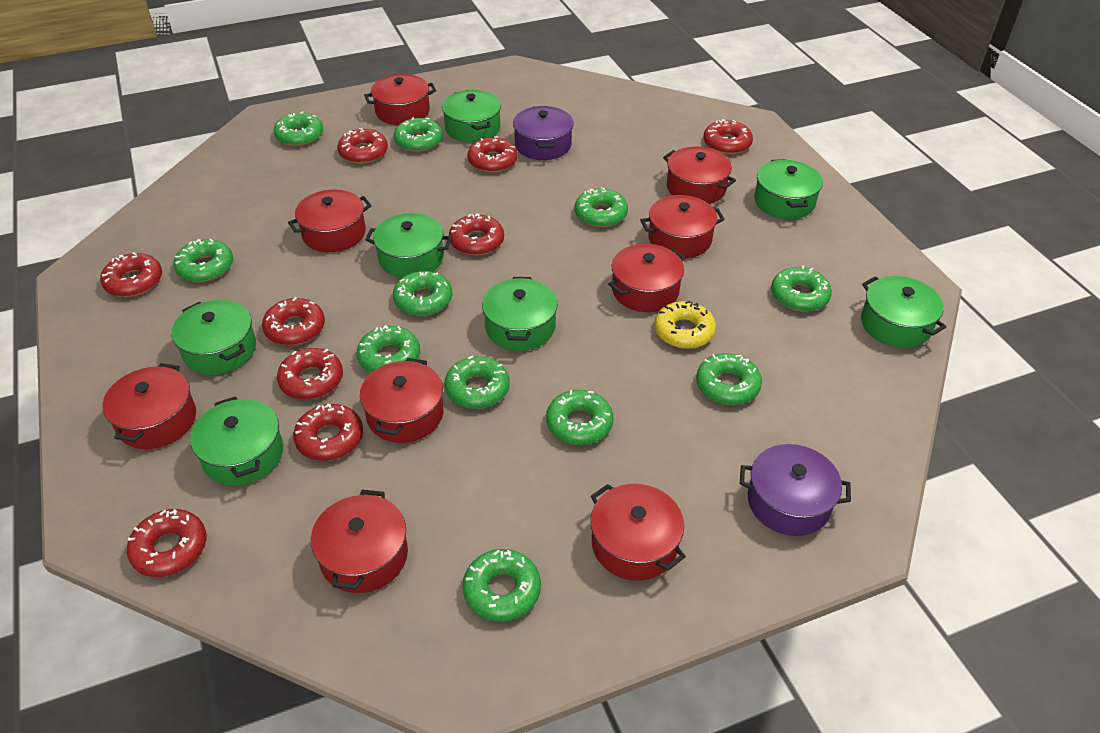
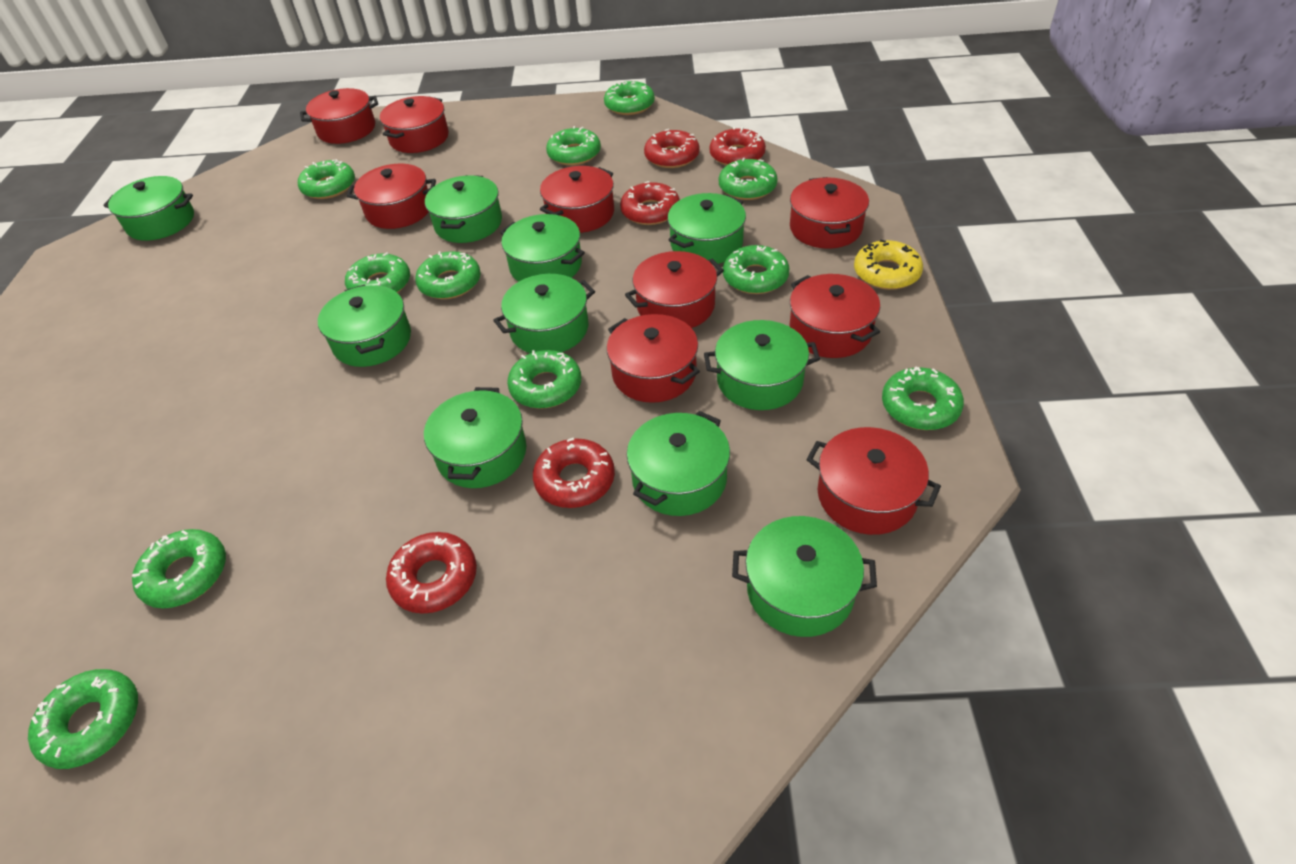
green pot: [172,300,256,375] [190,396,283,486] [365,213,452,278] [442,90,501,143] [482,277,558,351] [754,159,823,219] [861,276,946,348] = 7 -> [103,176,194,241] [318,284,411,367] [424,387,527,488] [425,175,502,243] [493,274,595,353] [500,214,585,282] [627,411,730,516] [667,193,746,264] [704,320,820,410] [732,516,877,637] = 10
purple pot: [513,106,573,160] [740,444,851,536] = 2 -> none = 0
red donut: [100,252,162,297] [127,509,206,577] [262,297,325,345] [277,348,343,400] [293,403,363,461] [337,128,388,164] [449,213,504,255] [468,136,518,172] [703,119,753,154] = 9 -> [386,532,477,614] [533,438,615,508] [620,181,680,225] [644,129,699,168] [710,127,766,166] = 5

